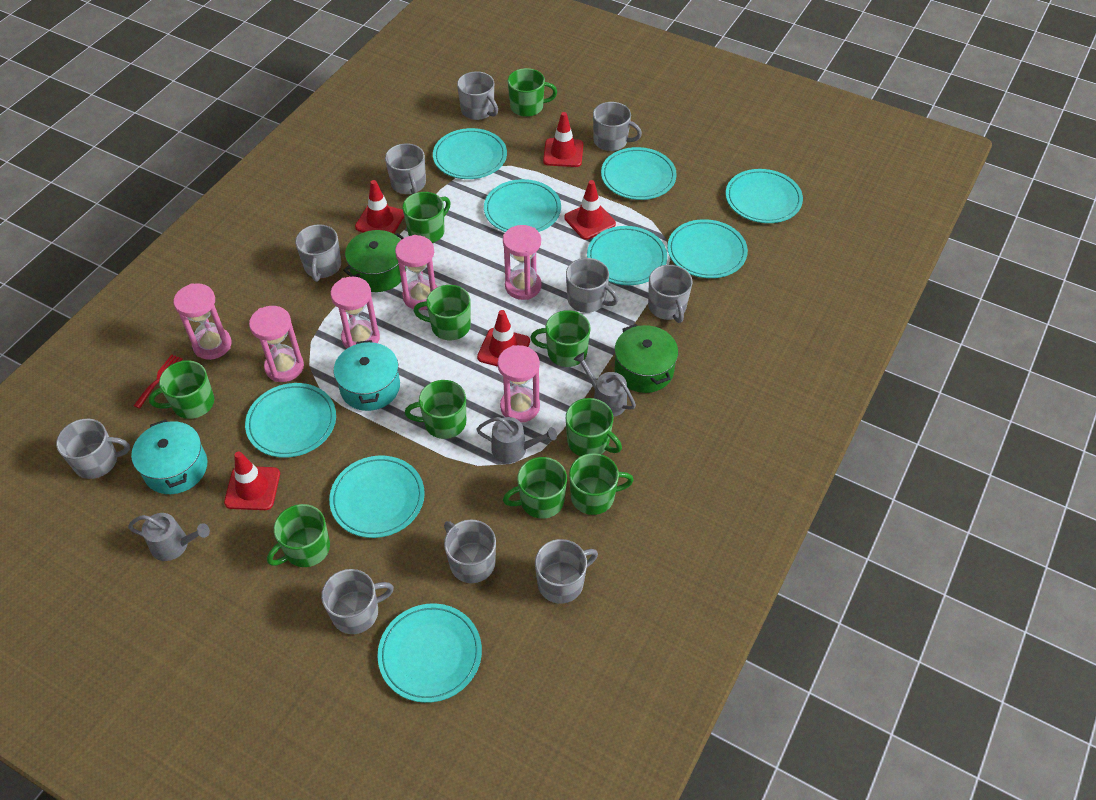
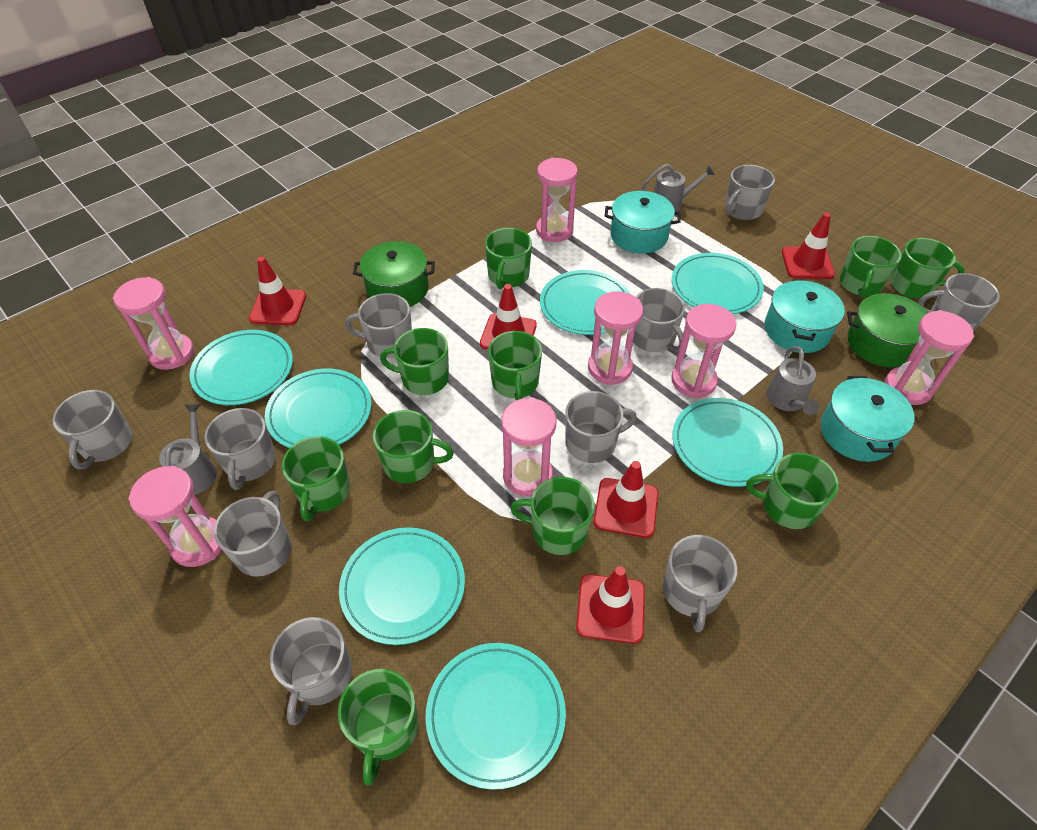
pink hourglass: [173,283,231,360] [249,306,304,382] [331,277,380,348] [395,235,437,310] [498,345,540,423] [503,225,542,300] = 6 -> [113,277,194,370] [128,466,222,567] [501,397,556,496] [536,158,578,242] [588,291,643,385] [671,304,736,398] [885,310,974,405] = 7
red fork: [134,354,183,409] = 1 -> none = 0
turquoise plate: [245,383,336,458] [329,456,425,538] [377,603,482,703] [433,128,507,179] [484,179,561,232] [587,226,667,285] [601,147,677,200] [667,219,748,278] [726,169,803,223] = 9 -> [189,330,293,405] [265,369,372,448] [339,527,465,645] [426,643,566,790] [540,270,630,335] [672,253,764,314] [672,398,783,487] = 7
turquoise pot: [131,419,207,494] [334,340,400,411] = 2 -> [605,191,680,254] [765,280,845,353] [821,376,914,462] = 3

